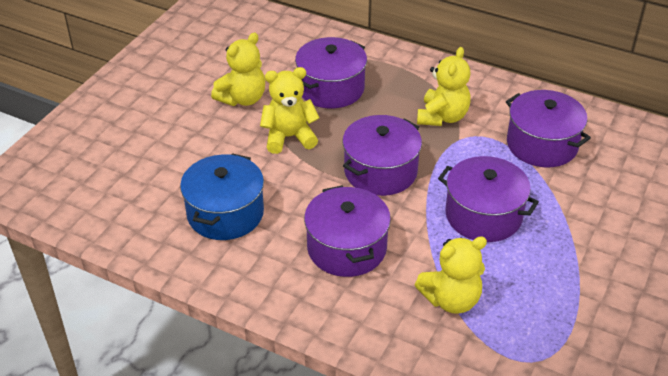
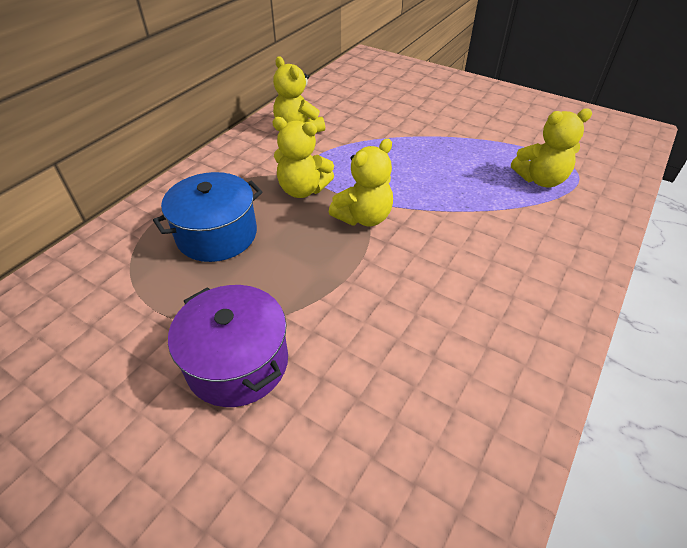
purple pot: [295,37,367,108] [304,186,391,277] [342,115,422,196] [438,156,539,242] [506,90,591,167] = 5 -> [168,285,288,407] = 1

